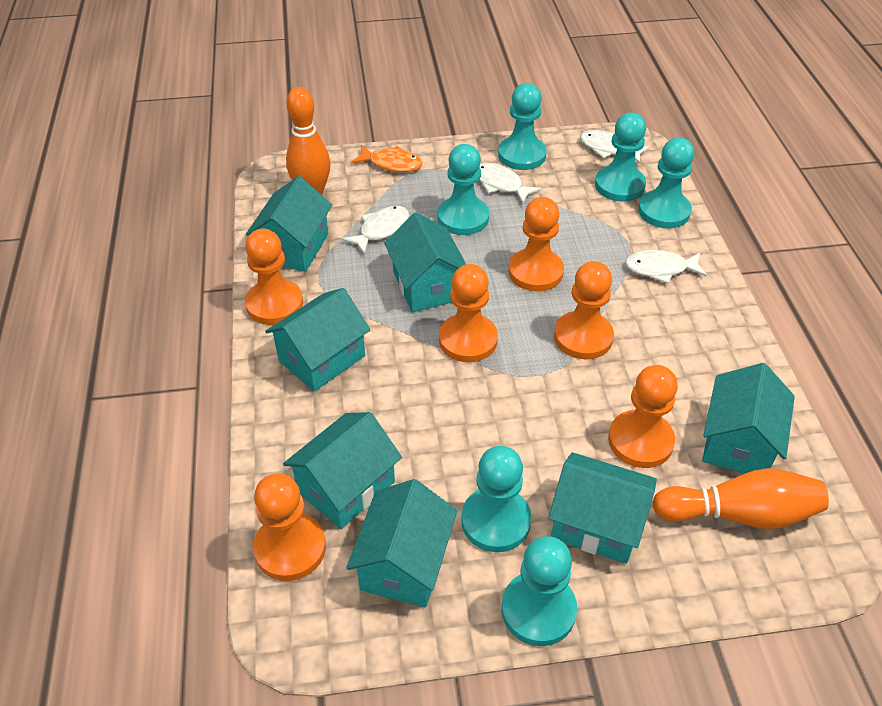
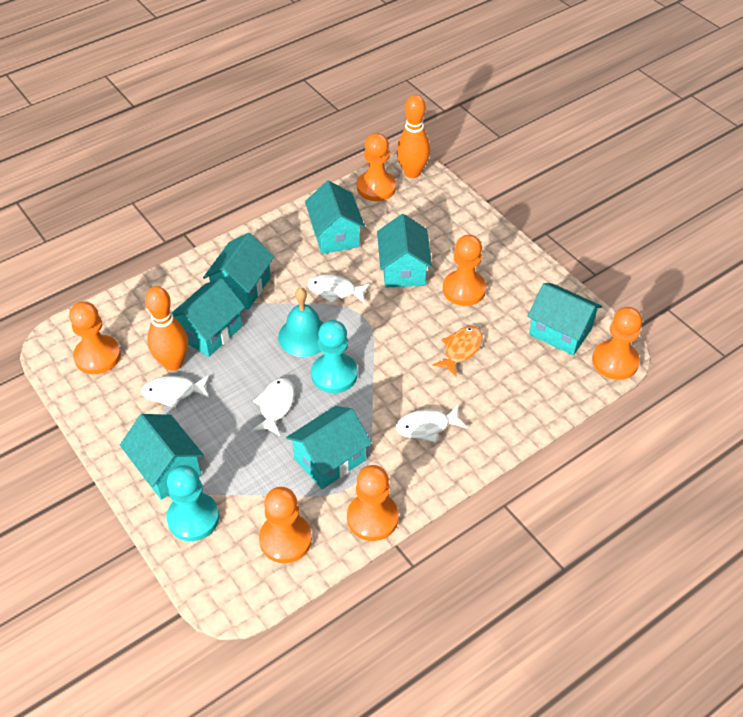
turquoise bell: none = 0 -> [278,288,323,357] = 1
turquoise pawn: [437,144,489,235] [461,446,531,552] [498,83,547,170] [502,536,577,646] [595,112,646,202] [638,138,694,228] = 6 -> [166,465,219,541] [311,320,358,393] = 2

